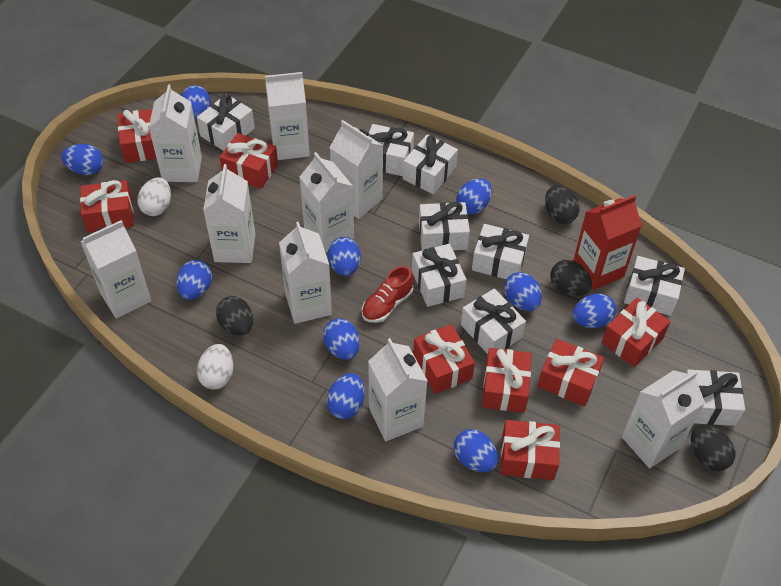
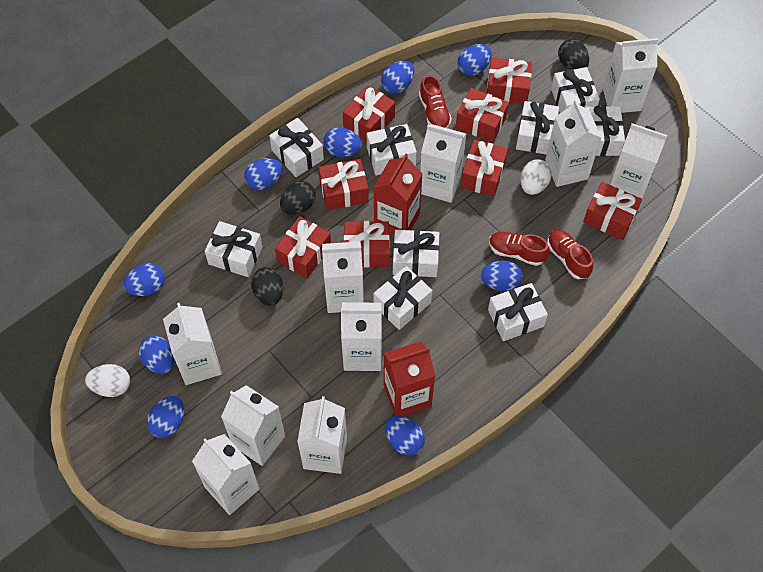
black egg: [216,296,253,336] [545,186,579,224] [550,260,592,296] [691,425,736,471] = 4 -> [251,267,283,306] [280,181,316,215] [558,39,589,70] = 3
blue egg: [61,144,103,175] [176,260,212,300] [181,85,210,119] [323,319,360,360] [327,373,365,419] [328,237,361,276] [454,429,498,472] [456,179,492,215] [504,272,542,311] [573,294,616,328] = 10 -> [123,263,165,296] [139,336,174,374] [147,396,184,438] [244,158,283,190] [323,127,362,157] [381,61,414,94] [385,416,425,456] [458,44,492,76] [481,260,522,292] = 9
red carton: [573,195,642,290] = 1 -> [373,153,423,236] [384,341,435,416] = 2
red shoe: [362,266,414,323] = 1 -> [419,75,452,128] [489,232,550,266] [547,229,593,279] = 3
white carton: [80,220,151,319] [149,85,202,182] [203,164,255,263] [265,72,310,160] [279,222,332,324] [300,152,354,253] [330,120,383,219] [368,338,428,441] [622,370,705,468] = 9 -> [163,303,222,385] [192,434,260,515] [221,385,285,466] [297,396,347,474] [322,241,364,313] [341,302,382,371] [420,124,466,203] [545,100,601,187] [603,38,658,113] [610,123,668,199] = 10

